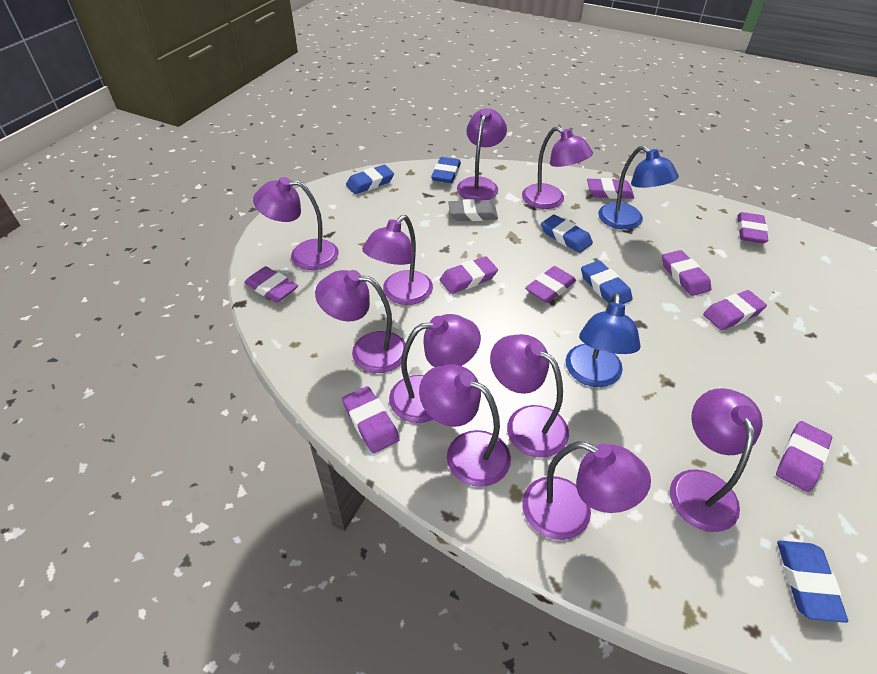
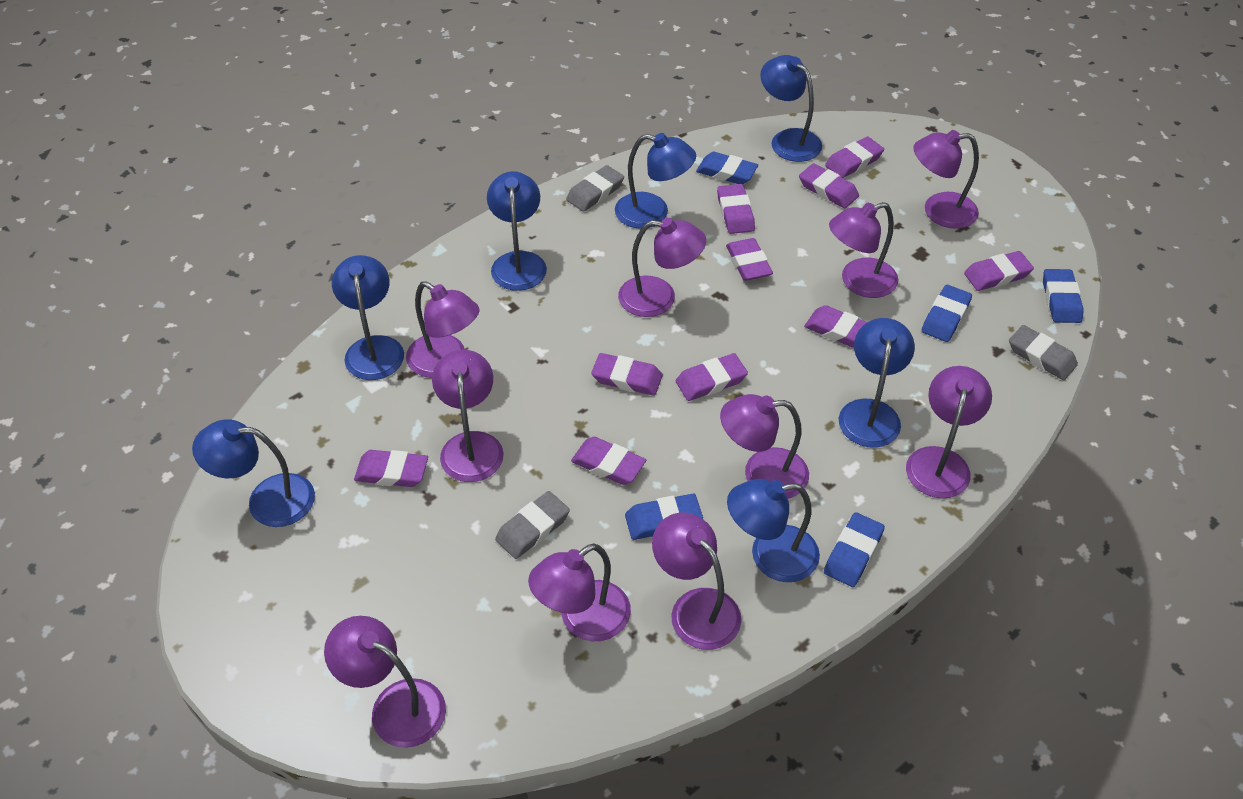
blue lamp: [566,293,640,387] [598,146,679,230] = 2 -> [192,419,315,527] [332,255,404,380] [487,171,547,291] [615,133,696,229] [727,479,820,582] [760,55,822,162] [839,318,915,448] = 7
grey eraser: [448,199,498,221] = 1 -> [495,491,570,559] [566,165,624,212] [1009,325,1078,380] = 3
purple eraser: [244,266,298,303] [342,386,400,453] [440,256,498,294] [525,266,576,303] [587,178,634,199] [662,250,711,296] [703,290,767,330] [738,212,768,244] [776,421,832,492] = 9 -> [354,450,428,487] [571,437,646,485] [591,353,663,396] [676,353,748,401] [717,184,755,234] [726,238,773,281] [799,163,859,208] [804,305,867,348] [825,136,884,178] [964,251,1034,291] = 10

